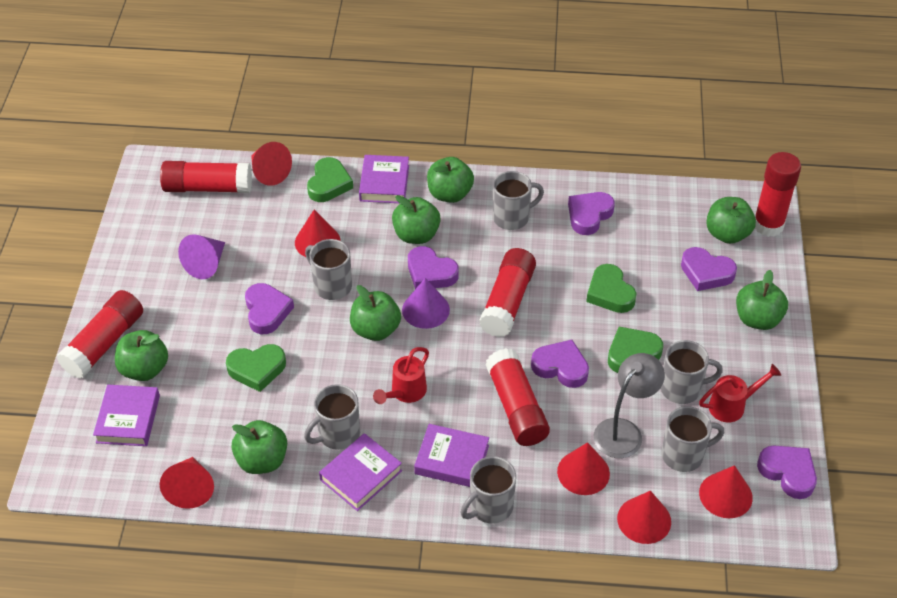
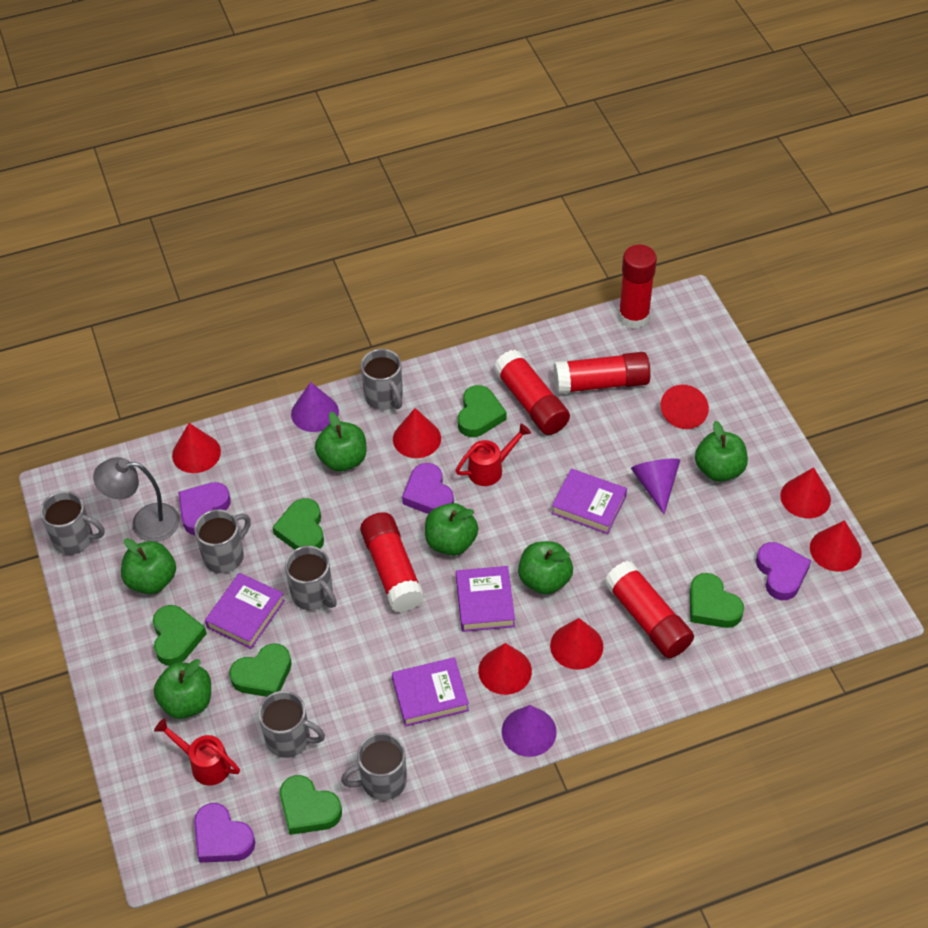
green apple: [115,330,168,381] [231,420,287,474] [350,285,401,341] [392,195,441,244] [427,157,474,203] [706,197,756,244] [736,270,788,330] = 7 -> [121,538,176,594] [154,659,211,719] [315,412,367,472] [425,503,478,555] [518,541,573,594] [695,421,748,482] = 6
green heart: [226,344,286,392] [307,157,353,202] [586,264,637,313] [608,327,663,373] = 4 -> [153,605,207,666] [229,643,292,697] [272,498,324,550] [280,775,342,835] [458,385,507,437] [690,573,744,628] = 6
purple cone: [178,234,225,279] [402,278,450,329] = 2 -> [291,382,339,432] [502,705,557,757] [631,458,680,514] = 3
purple heart: [245,283,294,334] [408,246,459,289] [531,340,589,388] [568,192,615,235] [681,247,737,291] [757,446,817,499] = 6 -> [178,482,231,535] [194,803,256,863] [402,463,454,514] [756,542,811,600] = 4
red cone: [159,457,214,509] [251,142,292,186] [295,210,341,257] [557,442,610,495] [617,491,671,544] [699,465,753,518] = 6 -> [172,423,221,473] [393,408,441,458] [478,643,532,695] [550,618,603,670] [661,385,709,429] [780,467,831,518] [810,520,862,572] = 7

